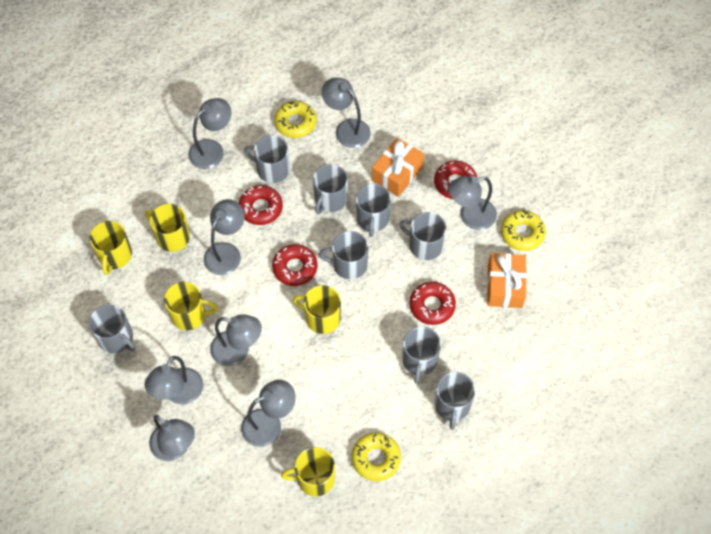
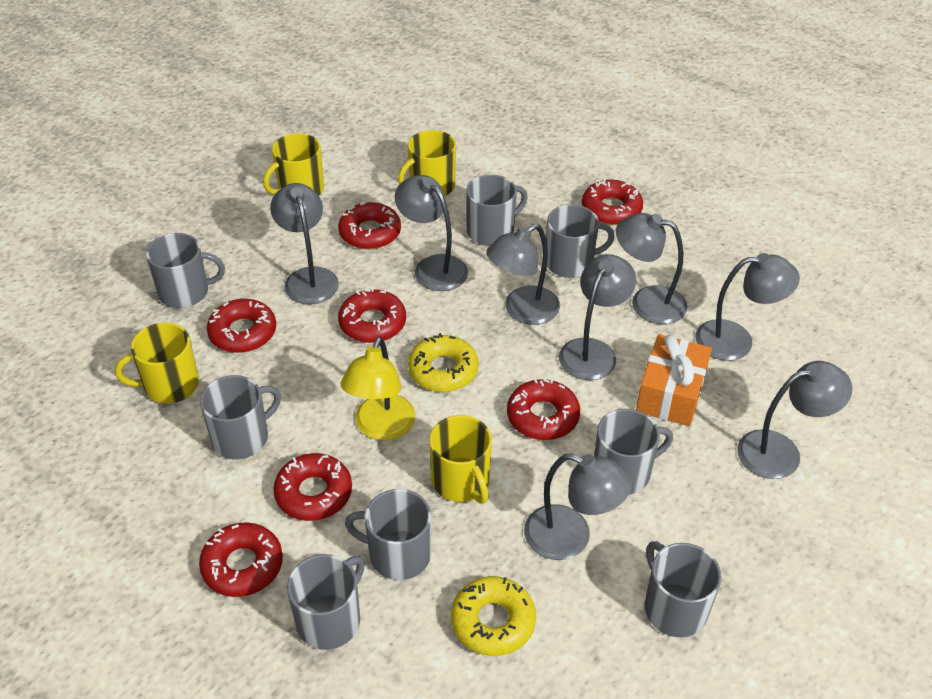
orange gift: [372,137,424,197] [487,253,527,308] = 2 -> [636,334,712,426] = 1
red donut: [239,185,283,225] [272,244,318,286] [409,282,456,325] [434,161,478,199] = 4 -> [199,522,283,597] [207,299,276,353] [273,453,352,521] [338,202,401,249] [338,287,406,343] [507,378,580,440] [582,178,643,225] = 7
yellow donut: [274,101,317,138] [352,433,401,481] [501,210,546,251] = 3 -> [408,333,479,392] [451,576,536,656] = 2
yellow lamp: none = 0 -> [341,337,416,441] = 1
yellow mug: [89,221,132,275] [145,204,190,252] [164,282,218,330] [281,447,335,496] [293,285,341,334] = 5 -> [115,323,199,404] [263,133,324,196] [398,130,456,196] [429,415,492,504] = 4

